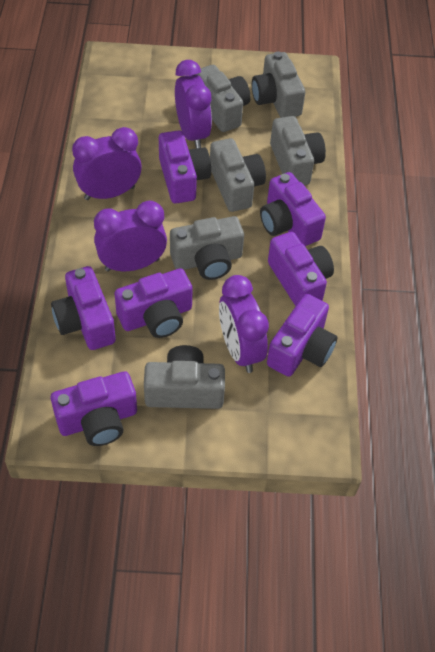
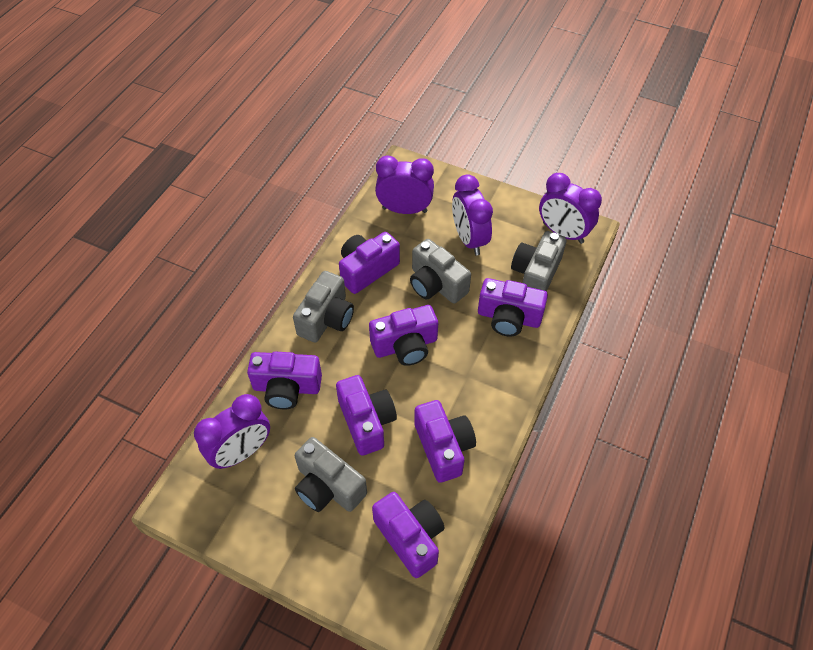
grey camera: [144,345,225,409] [170,216,244,280] [195,65,251,132] [210,138,266,212] [252,52,305,118] [270,116,326,185] = 6 -> [293,271,354,342] [295,437,367,512] [410,239,471,303] [511,231,567,292] = 4

